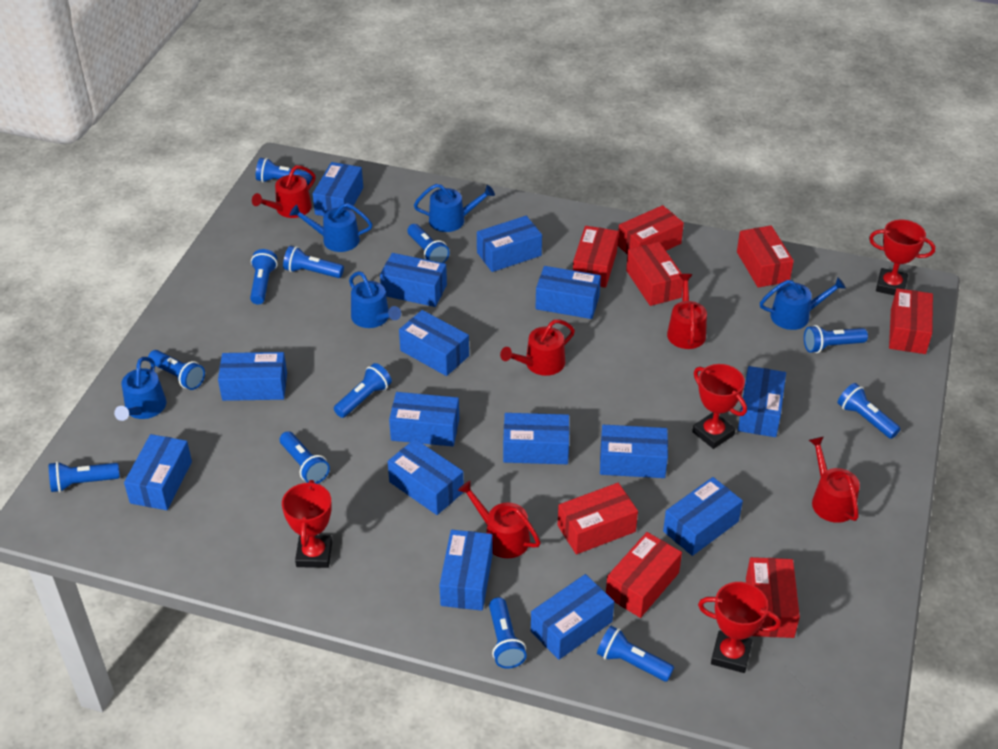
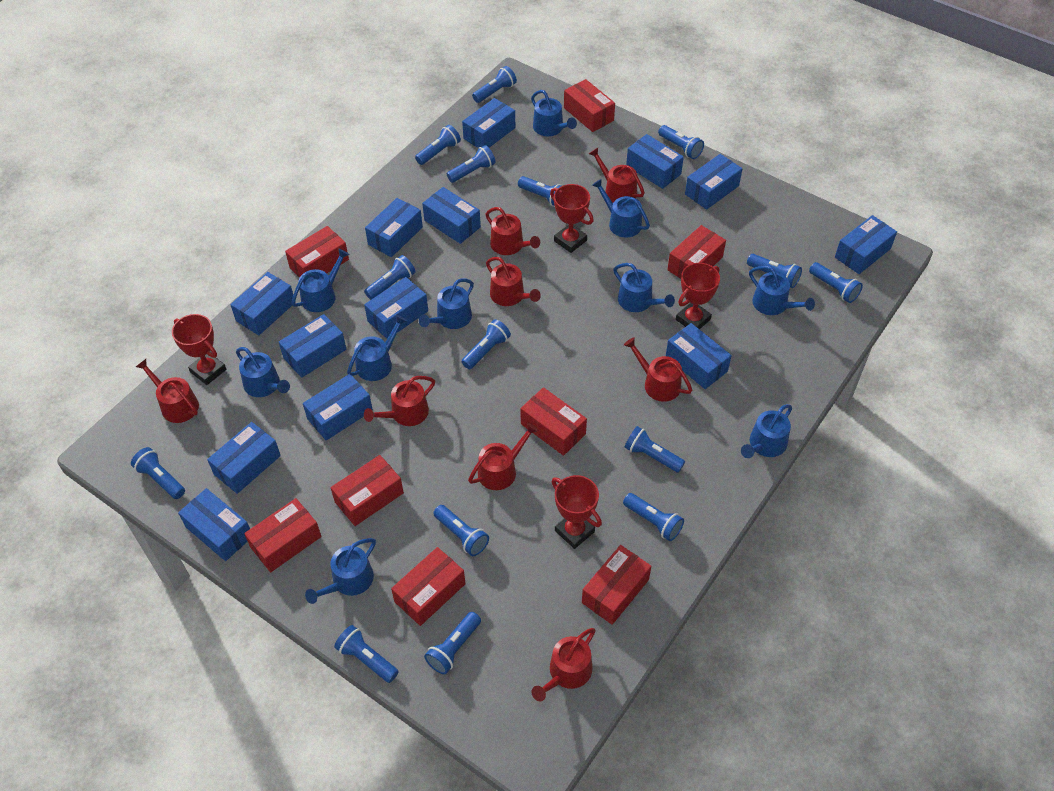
blue box: [124,434,192,510] [218,352,287,401] [313,162,363,216] [380,253,447,307] [388,439,464,515] [389,392,459,446] [399,310,469,376] [439,530,493,611] [477,216,542,272] [503,413,570,464] [531,574,614,660] [536,266,601,319] [600,425,668,478] [663,477,743,556] [738,366,786,437] = 15 -> [178,488,250,561] [207,422,281,494] [230,272,293,335] [279,314,346,378] [303,374,373,440] [364,277,428,339] [365,198,423,257] [422,187,481,244] [462,98,516,148] [626,134,684,189] [666,323,732,389] [685,154,742,210] [835,215,897,274] = 13
blue flashlight: [49,461,120,492] [148,350,205,390] [250,249,278,305] [256,158,312,185] [280,431,330,484] [283,246,344,278] [334,363,392,418] [407,224,450,263] [489,597,527,669] [597,626,674,682] [804,325,868,353] [838,383,900,439] = 12 -> [131,447,185,499] [334,625,399,683] [364,255,416,300] [415,125,461,165] [424,612,481,674] [433,505,489,556] [447,145,496,183] [461,319,511,369] [472,66,517,103] [518,176,562,206] [623,493,684,541] [625,426,685,473] [658,125,704,159] [747,254,802,288] [809,262,863,303] = 15
blue watering can: [114,357,166,421] [290,203,372,252] [349,271,401,328] [414,184,495,232] [760,277,846,330] = 5 -> [236,347,290,397] [292,249,350,312] [305,538,376,604] [347,315,407,381] [419,278,474,329] [531,90,577,136] [592,179,650,237] [613,263,675,312] [741,404,792,458] [749,266,815,315] = 10
red watering can: [252,165,316,218] [458,481,541,558] [500,319,575,376] [667,274,707,349] [809,437,860,523] = 5 -> [136,359,199,423] [364,376,435,426] [468,422,539,490] [485,207,540,255] [486,257,541,306] [531,628,596,701] [589,148,645,203] [624,338,692,402] = 8

